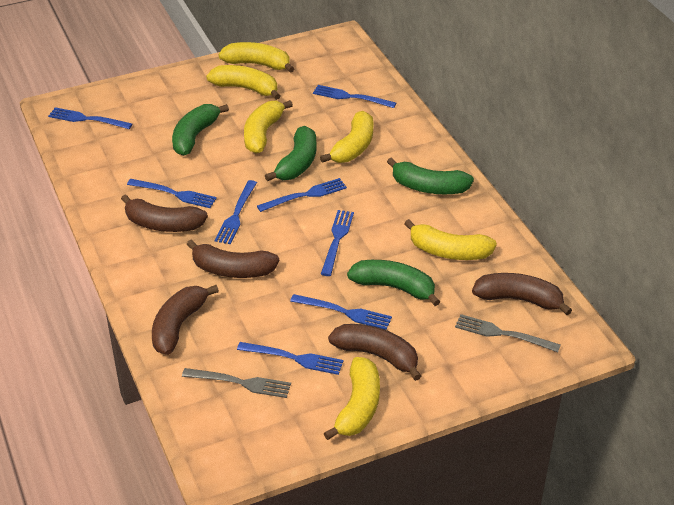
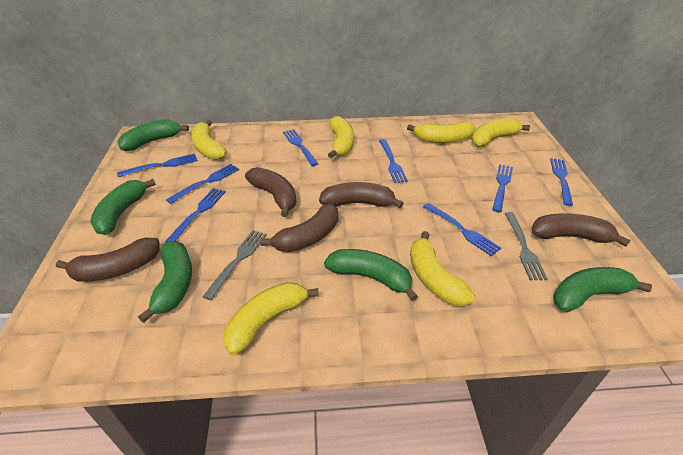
green banana: [172,104,229,156] [265,126,317,181] [347,260,440,306] [387,157,474,194] = 4 -> [90,179,156,235] [118,119,189,151] [138,241,192,323] [324,249,418,301] [553,267,652,312] = 5

